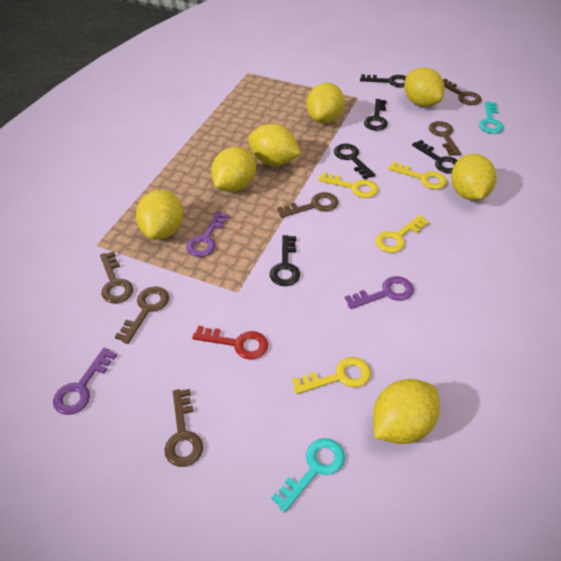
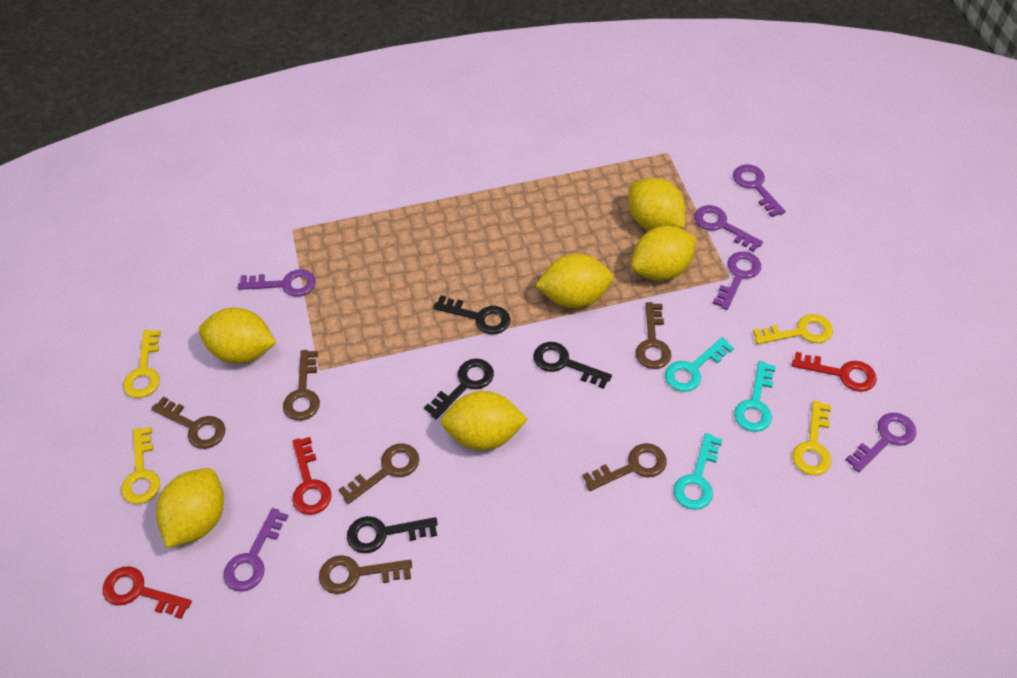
black key: [270,235,300,286] [334,144,375,179] [360,74,406,88] [364,99,388,131] [412,140,458,174] = 5 -> [347,516,438,553] [424,359,494,419] [433,295,510,334] [533,342,612,389] = 4
purple key: [53,348,117,415] [186,211,229,257] [345,276,414,309] = 3 -> [223,508,288,592] [238,269,316,297] [694,205,763,252] [713,252,761,310] [733,165,785,217] [846,413,916,472] = 6
red key: [192,326,268,360] = 1 -> [103,566,192,619] [292,437,331,515] [792,352,877,392] = 3
turquoise key: [271,438,345,512] [479,101,504,134] = 2 -> [665,337,734,392] [674,433,723,510] [734,361,776,432] = 3
yellow lemon: [136,190,183,240] [211,147,256,192] [248,124,301,166] [306,83,344,124] [373,379,440,444] [404,67,445,107] [451,154,496,201] = 7 -> [156,468,224,548] [199,307,276,364] [441,391,528,451] [535,254,613,308] [628,178,685,231] [631,226,697,281] = 6

